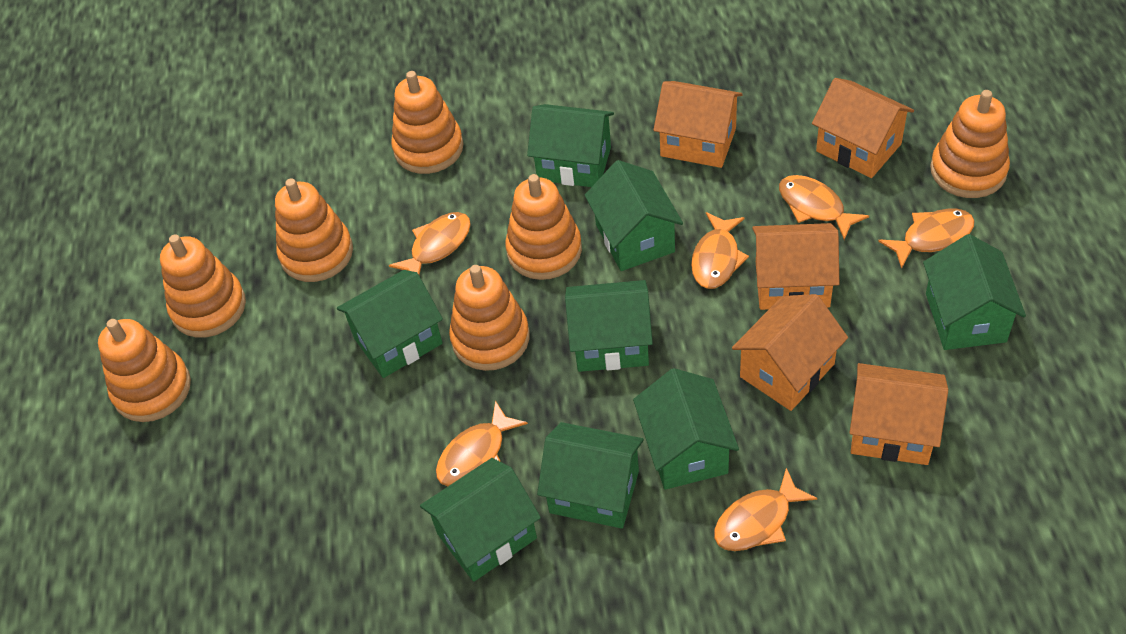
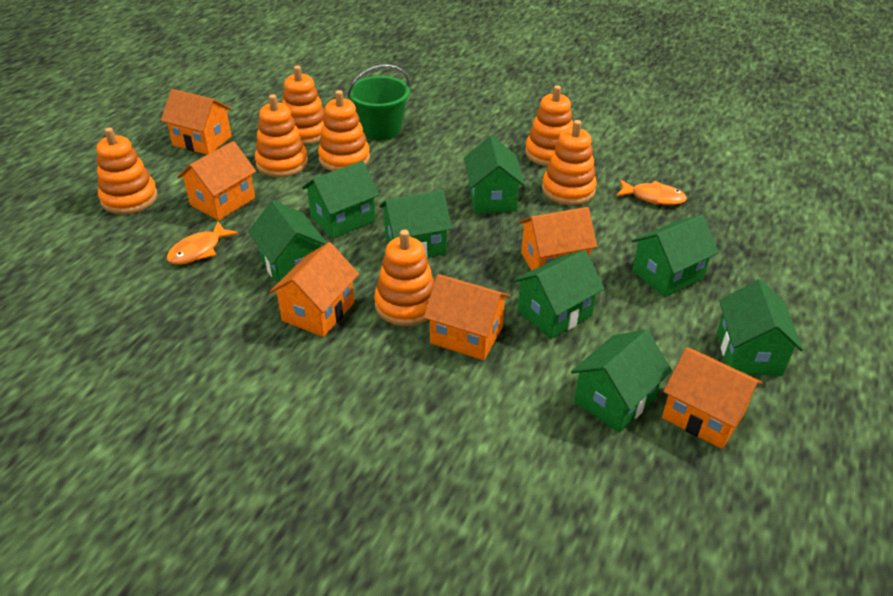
green bucket: none = 0 -> [348,64,410,140] = 1
orange fish: [389,212,471,275] [436,401,528,486] [691,212,749,289] [714,468,817,551] [779,175,869,240] [878,209,975,269] = 6 -> [167,222,238,265] [616,180,687,205] = 2
orange house: [653,81,743,168] [732,294,848,411] [752,223,839,310] [812,78,914,178] [850,363,948,465] = 5 -> [161,89,232,155] [177,141,256,221] [269,242,359,337] [424,274,511,360] [519,207,597,271] [662,347,763,449] = 6

